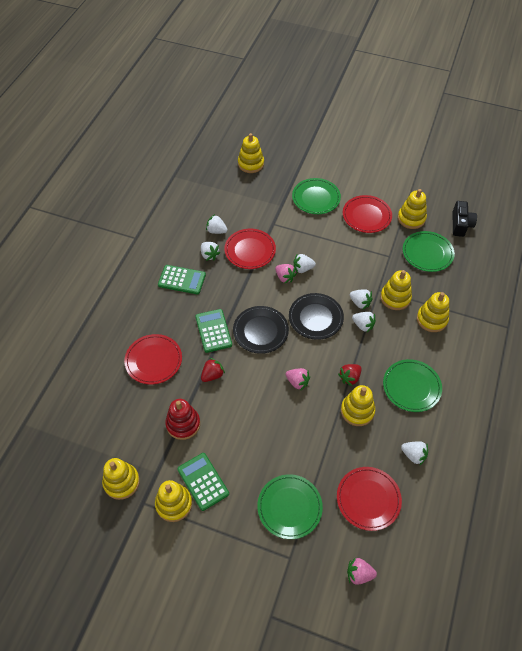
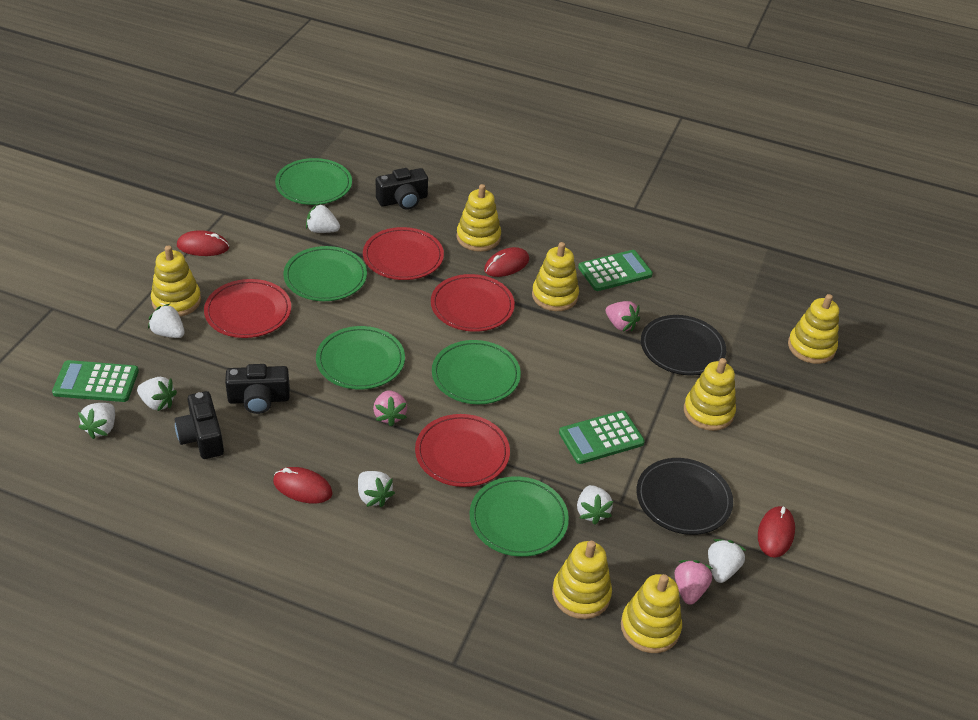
black camera: [452,201,477,237] = 1 -> [175,391,224,459] [225,364,290,414] [376,168,428,210] = 3
green plate: [257,474,323,539] [292,178,341,214] [383,359,442,412] [403,231,455,272] = 4 -> [275,158,352,205] [283,246,367,301] [316,326,405,390] [432,340,521,404] [469,476,569,557] = 5
red mouse: none = 0 -> [177,230,229,256] [273,467,333,503] [484,247,529,277] [758,506,795,558] = 4
red stacking toy: [165,399,200,440] = 1 -> none = 0
red strawberry: [201,358,225,382] [338,364,361,386] = 2 -> none = 0
white strawberry: [201,242,220,261] [206,214,228,234] [294,254,316,273] [350,289,373,309] [352,312,376,333] [401,441,428,466] = 6 -> [78,403,115,439] [137,377,177,411] [148,304,185,338] [306,203,340,233] [358,471,395,507] [577,485,613,525] [708,539,746,583] = 7

